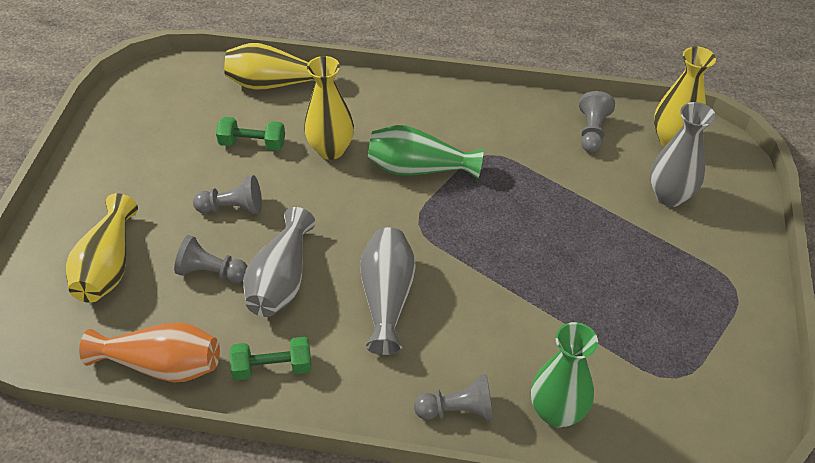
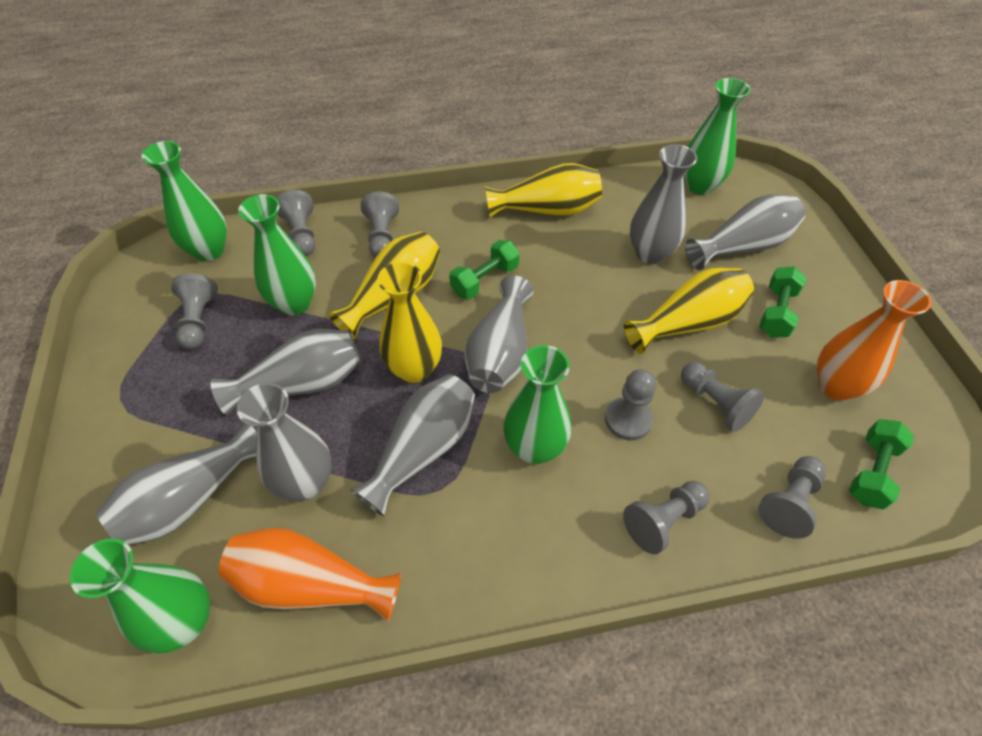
green dumbbell: [216,117,285,151] [229,337,311,381] = 2 -> [449,240,520,299] [759,266,806,338] [849,419,914,509] = 3
green vase: [368,125,484,179] [531,322,598,427] = 2 -> [70,538,210,653] [142,141,227,261] [238,194,316,316] [503,345,571,464] [684,78,750,195] = 5
grey pawn: [174,235,247,283] [193,175,262,214] [414,374,494,421] [579,91,615,153] = 4 -> [171,273,218,349] [276,190,315,256] [361,191,399,258] [605,369,656,441] [623,481,710,554] [681,362,764,432] [758,456,826,539] = 7
grey vase: [243,207,315,317] [360,227,416,355] [650,102,716,207] = 3 -> [95,423,257,545] [210,329,361,415] [237,383,332,501] [350,374,475,517] [464,275,533,393] [630,144,697,264] [685,194,806,270] = 7
orange vase: [79,322,220,382] = 1 -> [219,528,401,622] [817,280,932,401] = 2

